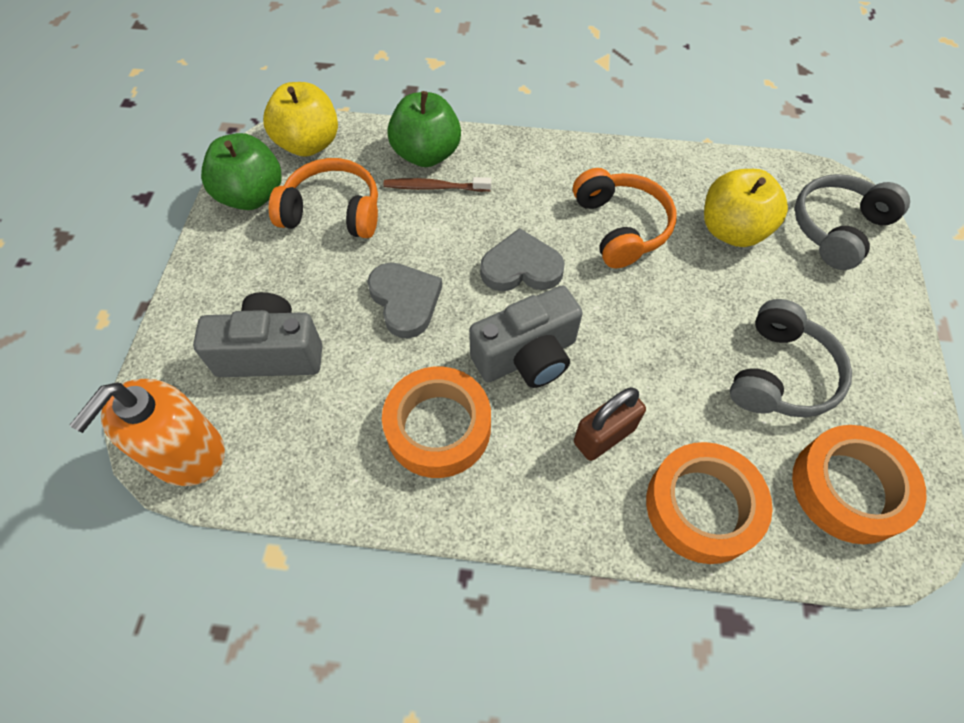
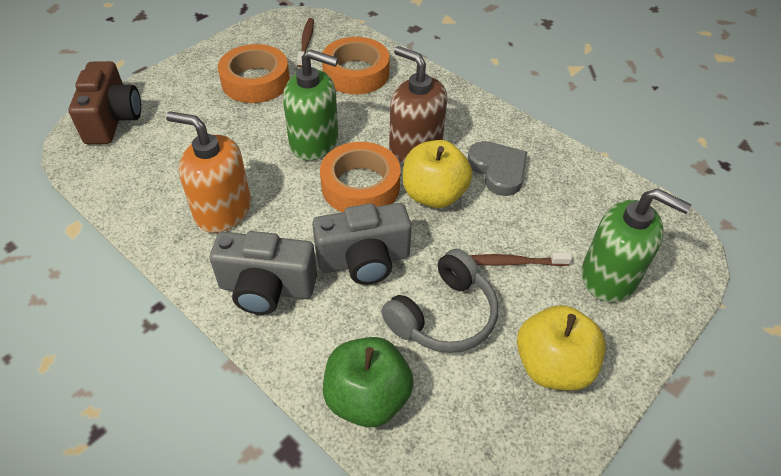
brown camera: none = 0 -> [68,61,141,144] = 1
brown padlock: [574,387,646,461] = 1 -> none = 0
brown soap dispenser: none = 0 -> [389,46,447,164] = 1
brown toothbrush: [384,177,491,192] = 1 -> [297,18,314,68] [470,253,572,266] = 2
green apple: [201,133,282,210] [387,91,461,167] = 2 -> [323,337,414,427] = 1
green soap dispenser: none = 0 -> [283,49,338,161] [582,188,691,302] = 2
grey headphones: [730,299,852,417] [795,174,910,270] = 2 -> [381,249,498,353] = 1
grey heart: [367,263,442,339] [480,228,565,291] = 2 -> [467,141,527,196] = 1
orange headphones: [269,158,378,238] [573,168,677,268] = 2 -> none = 0

